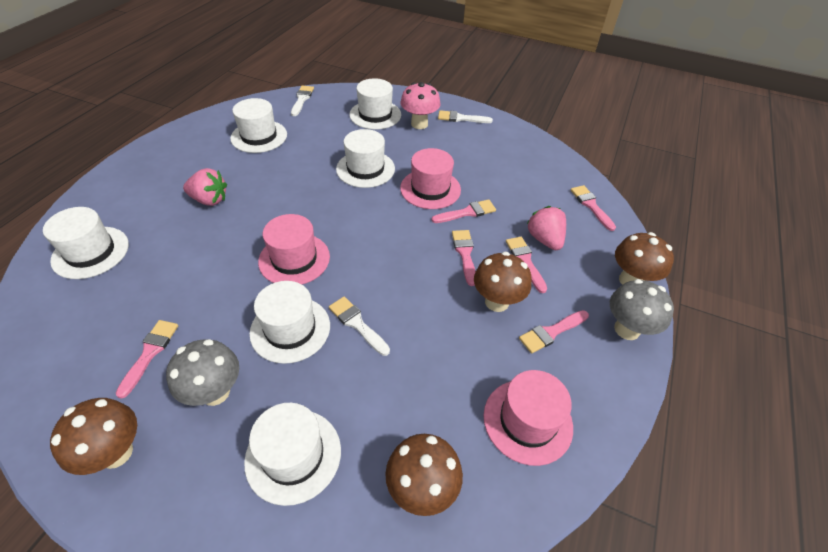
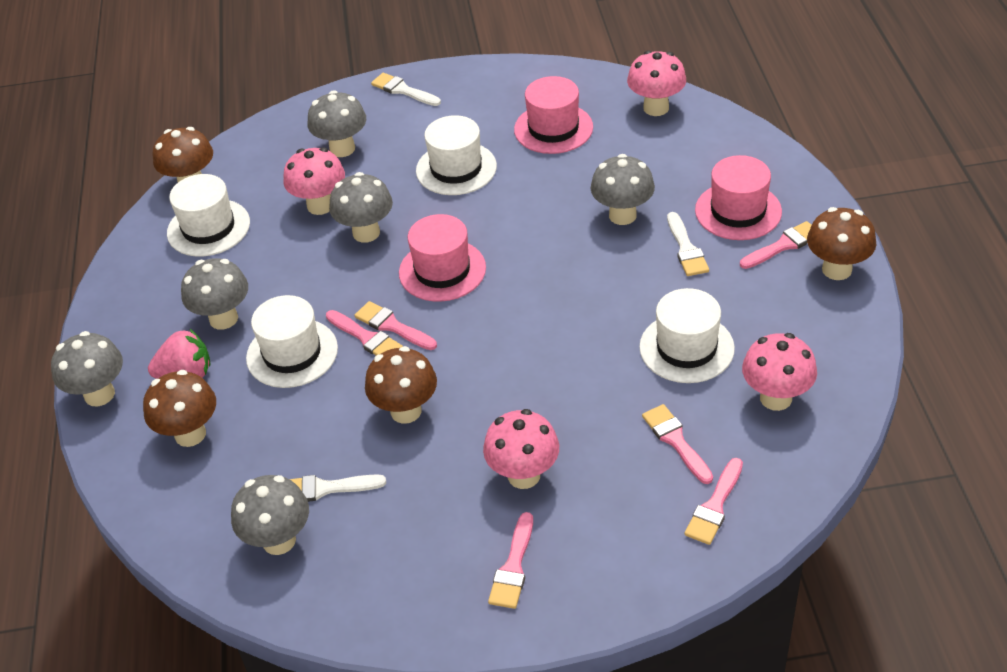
grey mushroom: [166,339,239,406] [610,279,674,340] = 2 -> [51,331,123,406] [181,258,248,330] [231,475,309,555] [308,90,366,157] [329,172,393,243] [591,154,655,225] = 6
pink mushroom: [400,82,441,129] = 1 -> [283,147,345,215] [483,409,559,489] [627,50,686,116] [742,333,817,411] = 4
pink strawberry: [183,168,227,206] [527,206,566,250] = 2 -> [148,329,211,379] = 1
white hat: [43,207,129,279] [230,98,287,153] [244,403,341,506] [249,281,330,364] [336,129,395,188] [349,78,401,130] = 6 -> [167,174,250,257] [246,295,338,388] [416,115,497,195] [639,288,735,383] = 4

